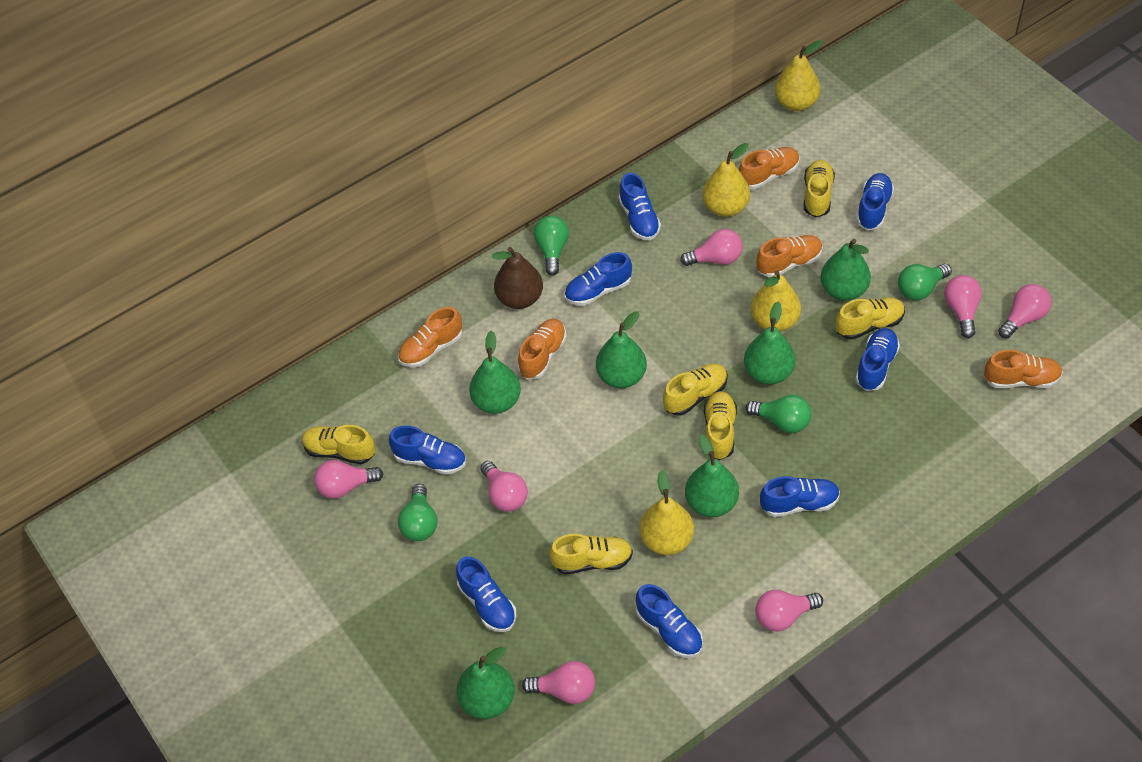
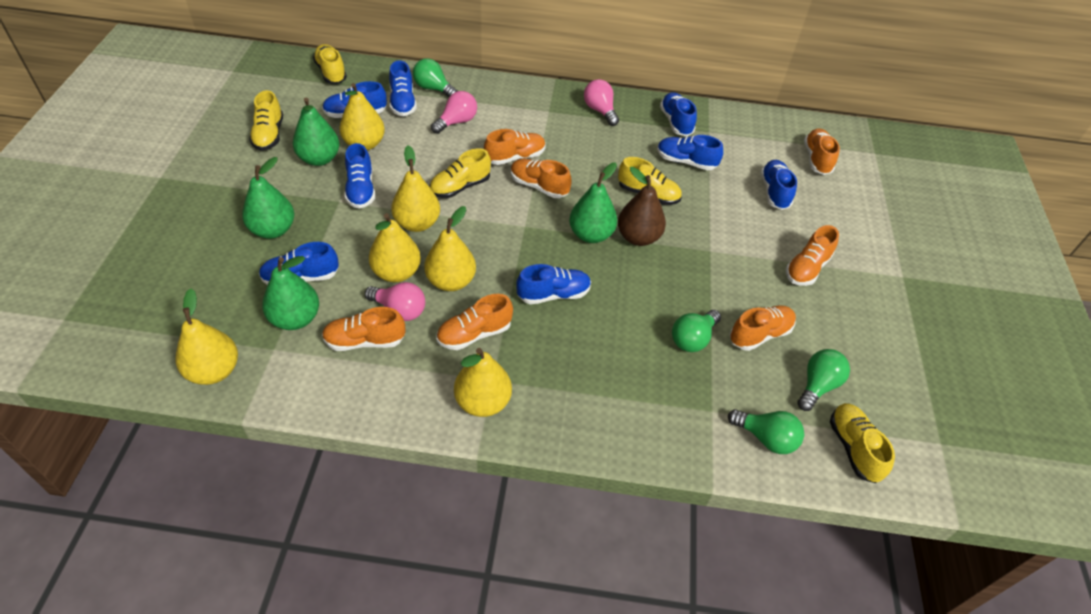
green pear: [457,647,515,719] [469,331,521,414] [596,311,647,388] [685,434,739,517] [744,302,795,385] [820,239,871,301] = 6 -> [242,157,294,239] [262,256,319,330] [293,98,340,166] [569,162,617,243] = 4
orange shoe: [398,307,462,367] [518,319,566,379] [739,147,800,189] [756,235,823,277] [984,350,1063,388] = 5 -> [322,307,405,351] [436,294,513,350] [484,129,546,165] [511,159,572,198] [730,305,796,351] [786,225,839,286] [804,128,840,175] = 7
pink light bulb: [314,460,384,499] [480,461,528,511] [522,661,595,704] [680,229,743,266] [755,590,823,631] [944,275,982,338] [998,284,1052,339] = 7 -> [365,282,425,321] [431,91,477,134] [584,79,619,126] = 3
yellow pear: [639,470,694,555] [702,143,750,217] [751,270,801,332] [775,40,823,111] = 4 -> [176,289,238,385] [339,83,385,150] [369,213,421,282] [391,145,440,232] [424,206,476,291] [454,348,512,417] = 6
yellow shoe: [302,425,375,464] [549,534,633,574] [663,364,728,416] [704,391,737,460] [804,160,835,217] [835,297,905,340] = 6 -> [249,90,283,151] [313,44,347,84] [429,148,491,198] [618,157,682,205] [830,403,895,483] = 5

